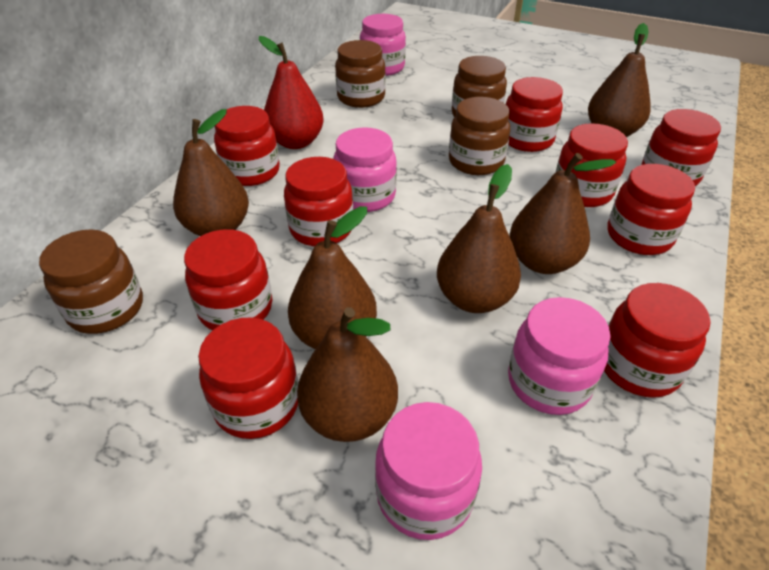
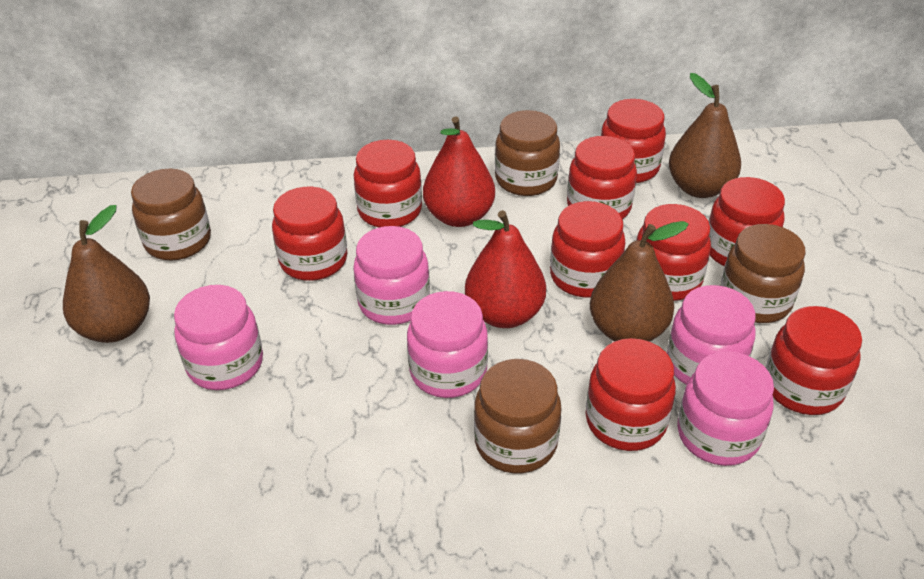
brown pear: [173,109,249,236] [288,206,377,349] [297,307,398,442] [437,164,521,313] [510,153,616,274] [588,23,651,137] = 6 -> [63,205,150,343] [590,221,688,342] [669,73,741,198] = 3
pink jar: [333,127,397,212] [360,14,406,76] [375,402,482,540] [508,297,611,415] = 4 -> [174,285,263,390] [353,226,430,325] [407,291,488,398] [667,285,756,385] [678,351,774,466] = 5
red pear: [259,36,324,149] = 1 -> [423,116,495,227] [465,210,546,328] = 2

